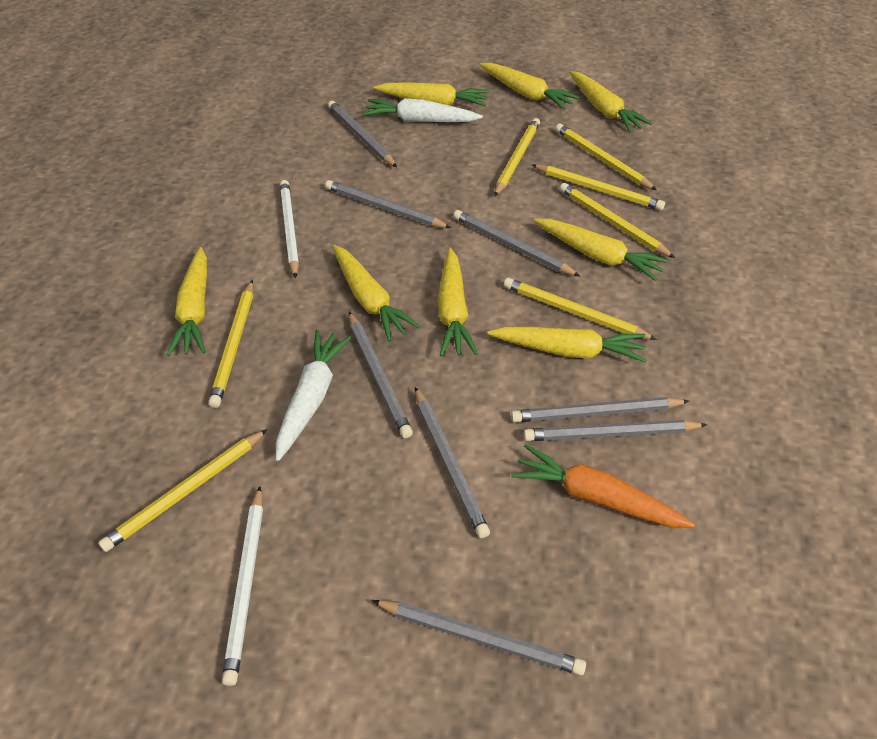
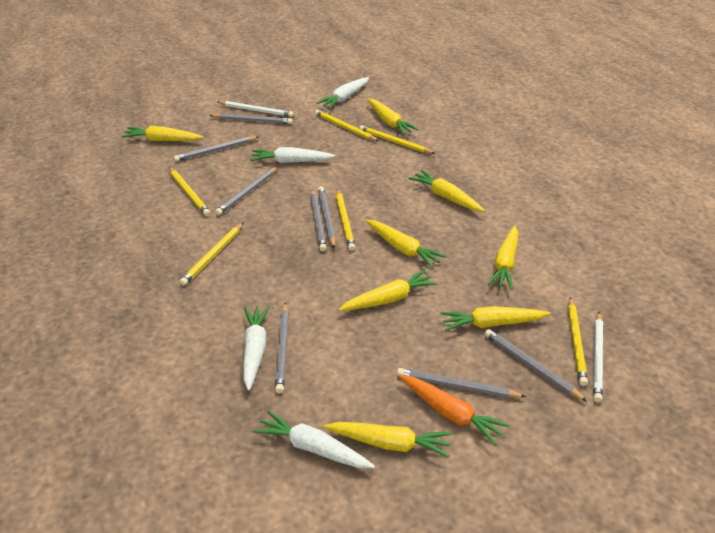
white carrot: [276,330,352,461] [363,98,483,122] = 2 -> [243,306,270,391] [250,147,335,163] [253,410,375,468] [317,77,369,109] = 4
yellow pencil: [98,429,268,552] [208,280,253,408] [494,118,540,197] [504,278,657,340] [532,164,665,210] [555,124,657,190] [559,183,675,258] = 7 -> [169,167,210,216] [180,223,243,286] [315,110,378,141] [336,189,355,251] [359,125,435,154] [568,297,588,386] = 6

